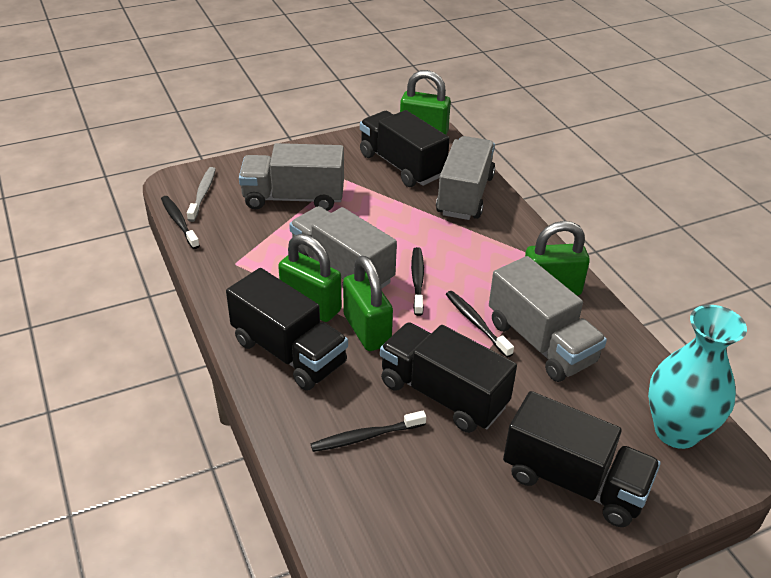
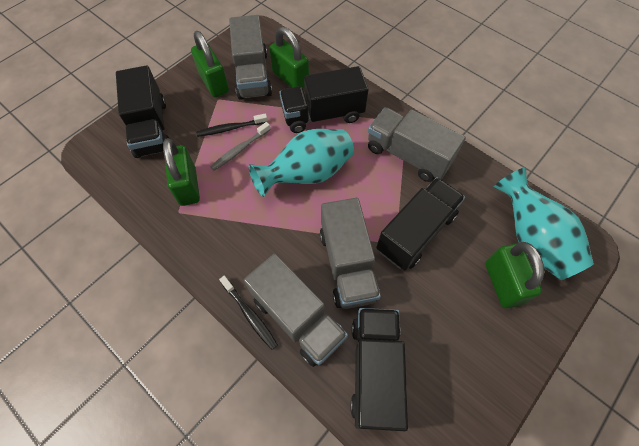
black toothbrush: [161,196,200,249] [311,411,426,452] [411,247,424,316] [446,291,514,358] = 4 -> [196,114,268,137] [219,276,278,350] = 2
turquoise vase: [648,305,747,449] = 1 -> [249,129,354,197] [494,167,594,280] = 2

